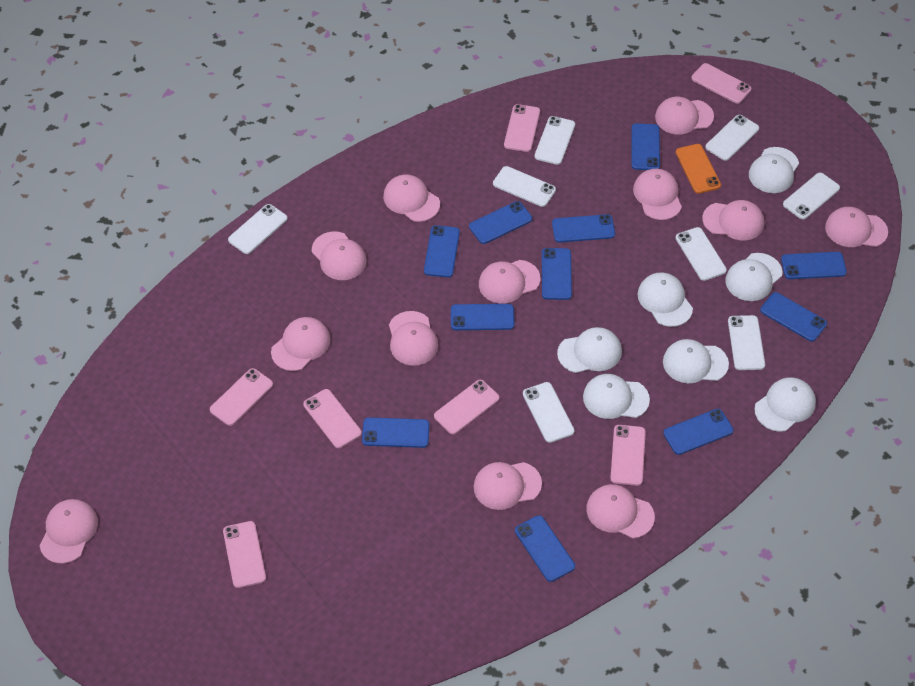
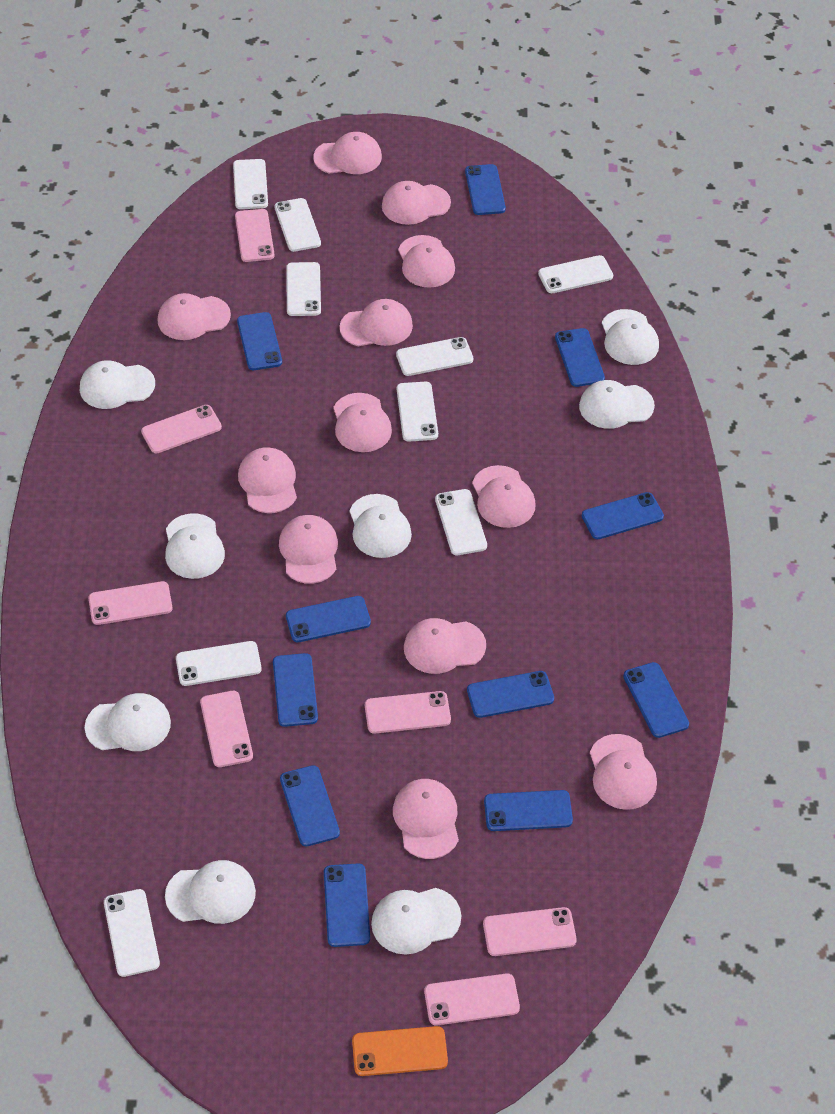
white cap: [557,327,622,373] [583,374,650,419] [638,272,693,327] [663,339,729,383] [725,253,782,301] [749,147,799,193] [754,377,816,432] = 7 -> [80,360,155,409] [85,693,171,751] [165,513,225,579] [165,860,256,924] [349,494,412,558] [371,888,461,954] [579,380,655,429] [602,309,659,365] = 8
white phone: [228,204,288,254] [493,166,556,207] [523,382,575,443] [535,116,575,165] [675,227,727,281] [705,115,759,161] [728,315,765,370] [783,173,840,219] = 8 -> [104,889,160,977] [176,641,262,686] [233,159,268,209] [274,198,321,252] [286,262,321,316] [396,337,473,376] [397,382,438,442] [435,489,487,555] [538,255,613,293] = 9

